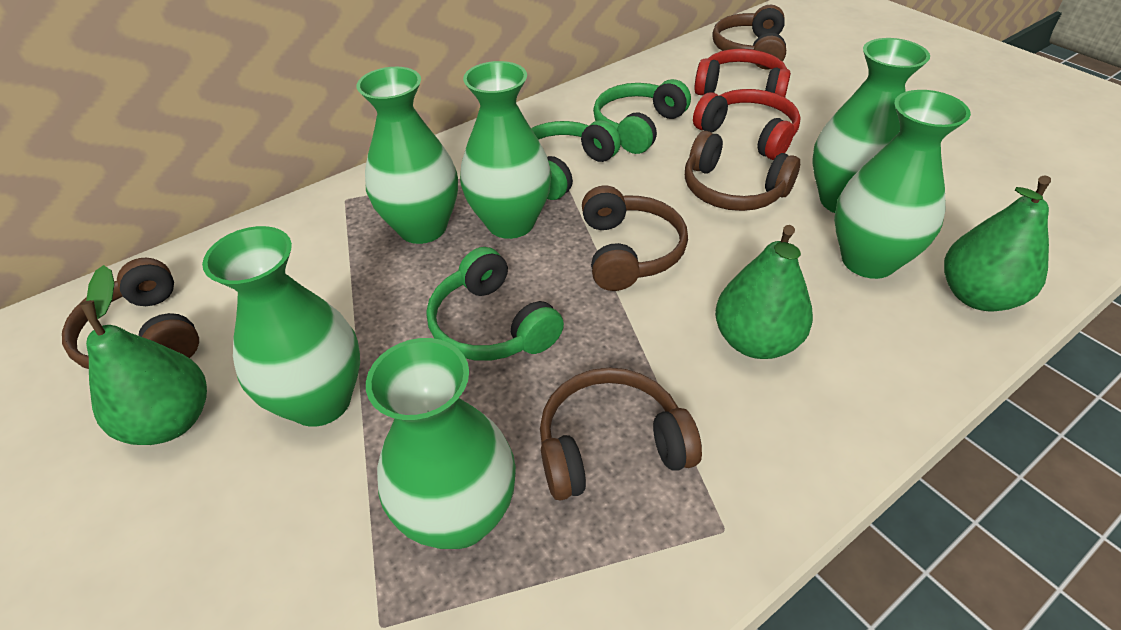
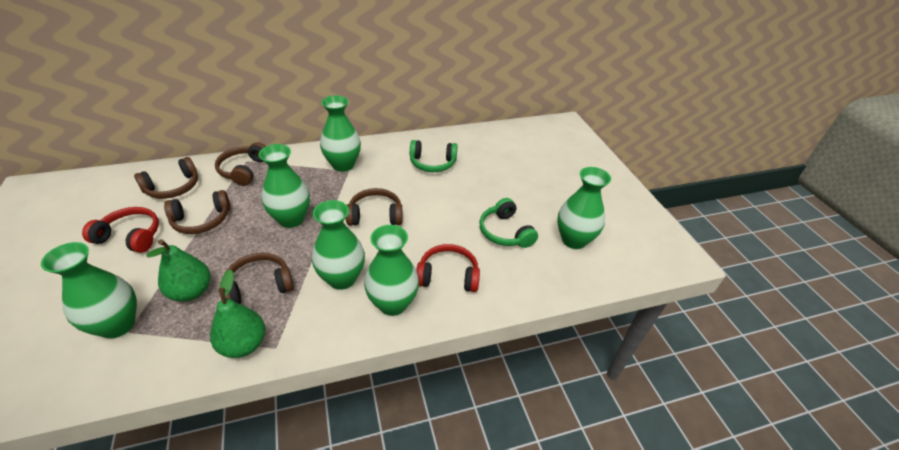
green headphones: [426,247,564,361] [531,120,621,200] [593,79,691,154] = 3 -> [410,140,458,172] [479,198,538,248] = 2
green pear: [80,265,207,445] [715,225,813,359] [944,175,1051,311] = 3 -> [146,239,210,302] [210,269,265,358] = 2

